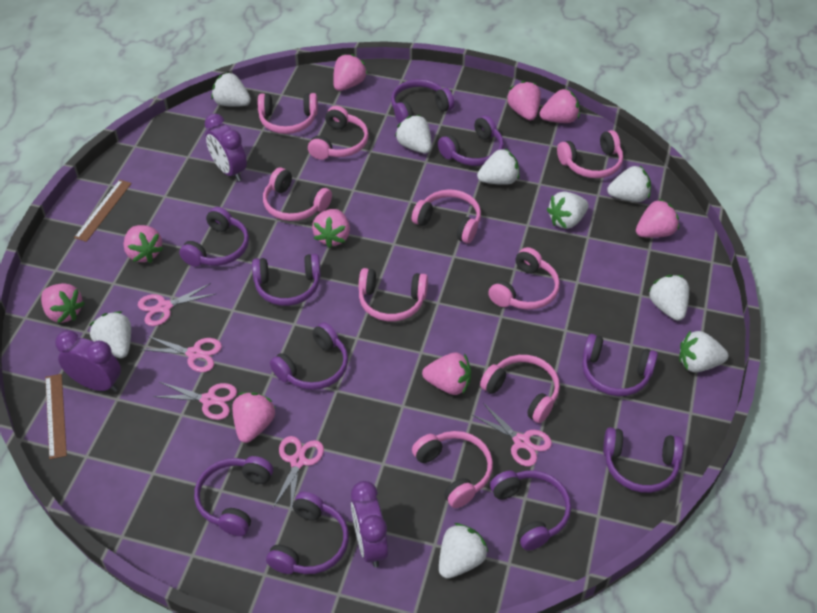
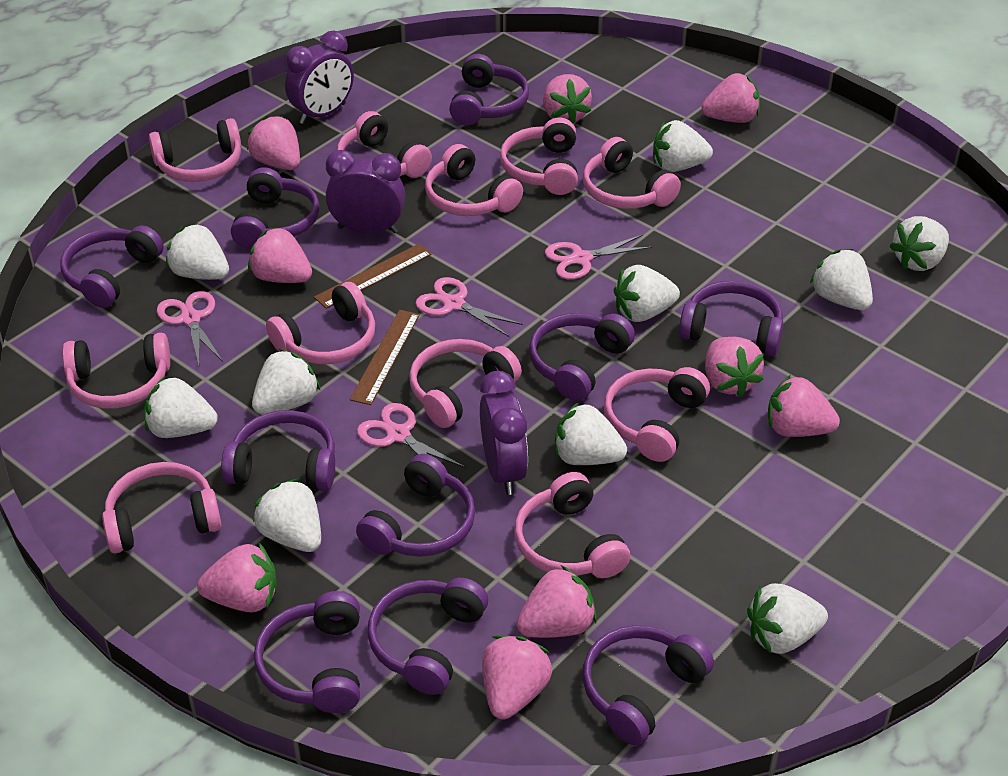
pink headphones: [258,93,318,134] [263,168,332,221] [308,106,369,160] [358,268,428,321] [412,189,481,243] [412,431,493,508] [480,355,560,423] [488,247,560,310] [557,130,623,178] = 9 -> [62,333,170,409] [102,462,221,553] [149,118,241,182] [266,282,375,364] [337,111,432,178] [409,339,522,428] [425,144,523,216] [500,117,578,195] [514,472,630,578] [583,137,681,209] [604,367,710,462] = 11
pink scissors: [138,283,215,326] [140,336,222,372] [153,382,237,420] [272,436,324,510] [472,403,552,466] = 5 -> [157,291,223,365] [357,403,466,468] [415,277,523,337] [545,235,652,280] = 4
white strawberry: [89,311,131,358] [211,72,251,107] [395,115,432,154] [439,523,488,579] [477,148,519,185] [547,191,589,229] [607,166,651,202] [648,275,689,321] [679,330,728,373] = 9 -> [144,377,218,438] [166,223,229,280] [252,349,320,415] [253,479,321,552] [555,402,627,465] [614,265,680,322] [653,120,713,172] [747,583,828,654] [810,249,873,310] [889,216,949,271] = 10

